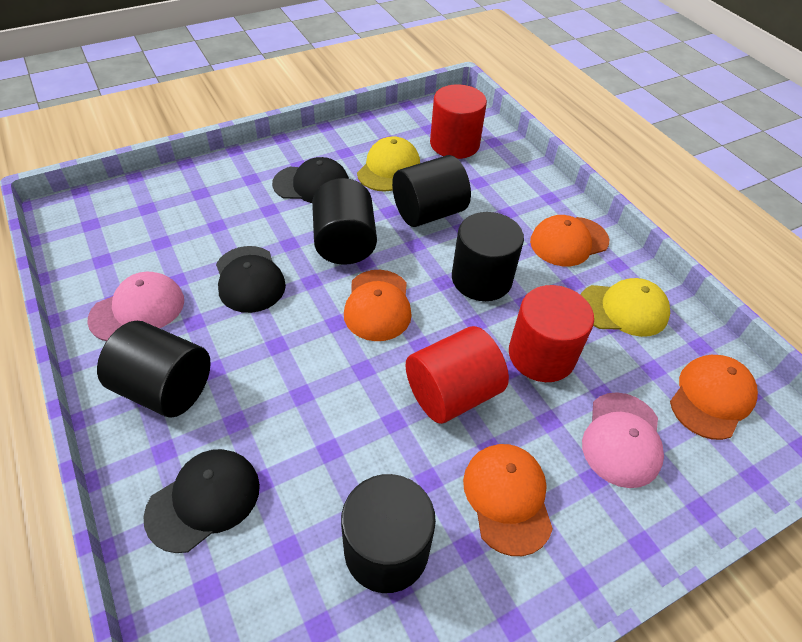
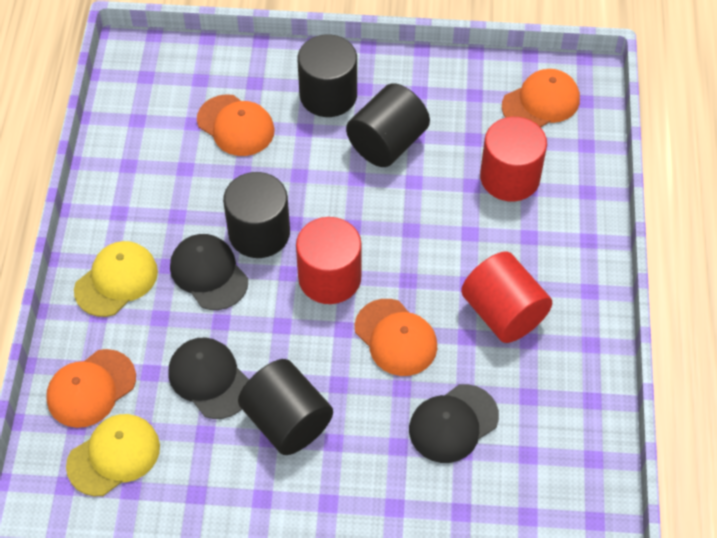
black cylinder: [97,321,211,417] [312,178,377,265] [341,474,436,593] [392,155,471,227] [452,212,524,301] = 5 -> [223,172,290,258] [238,359,333,455] [297,34,357,117] [346,83,430,167] = 4
pink cap: [87,272,184,341] [582,392,664,488] = 2 -> none = 0

